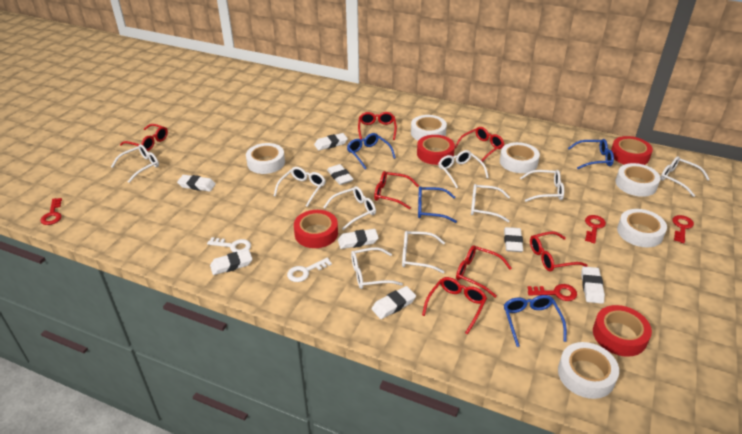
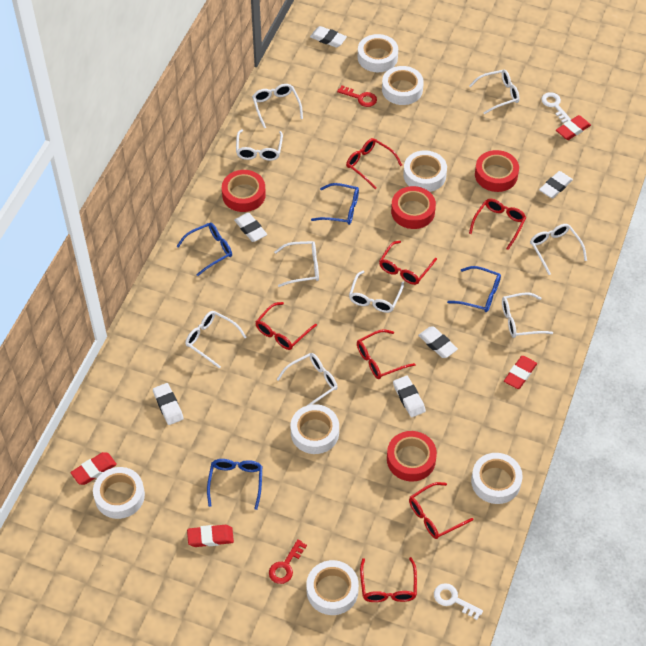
red eraser: none = 0 -> [70,452,117,485] [187,525,234,547] [504,356,537,389] [556,115,591,140] = 4
red key: [40,198,62,225] [528,284,577,301] [585,215,606,243] [672,215,694,243] = 4 -> [269,540,307,584] [337,85,377,107] = 2
white eraser: [177,175,216,192] [210,250,253,275] [314,133,348,151] [327,164,354,185] [338,229,379,249] [372,286,416,319] [504,227,523,252] [581,266,605,304] = 8 -> [153,383,184,425] [234,213,267,242] [310,26,347,48] [393,376,426,417] [418,326,458,358] [539,171,573,198] = 6
white tape: [246,143,285,174] [411,115,447,141] [500,142,540,173] [558,342,619,399] [615,163,661,197] [617,209,667,248] = 6 -> [93,467,145,519] [291,404,339,454] [306,560,359,615] [358,34,398,72] [382,66,424,105] [403,150,447,192] [471,453,523,504] = 7

